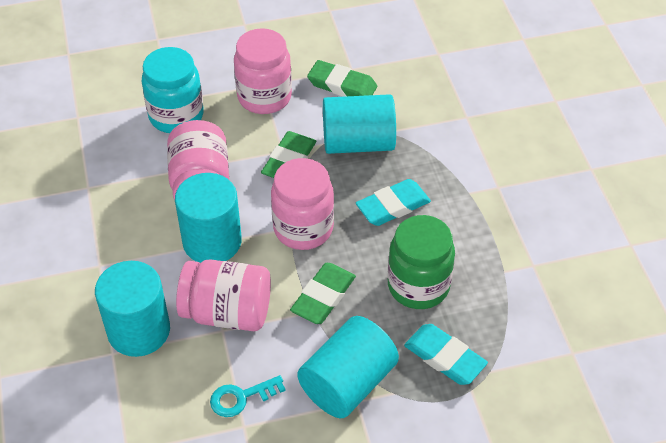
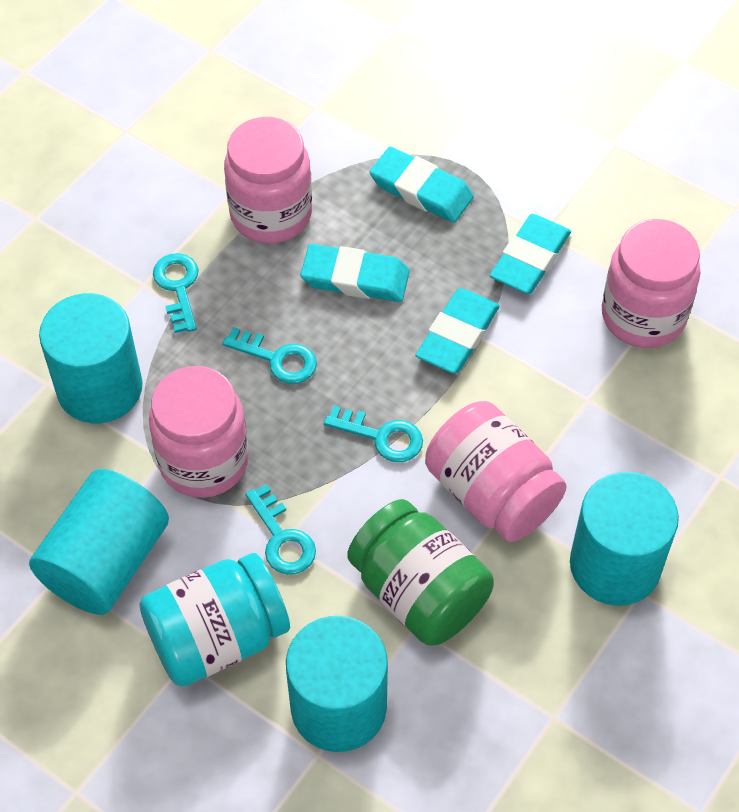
green eraser: [261,131,316,178] [290,263,356,324] [307,60,377,97] = 3 -> none = 0
turquoise eraser: [356,179,431,226] [404,324,488,385] = 2 -> [301,244,410,302] [370,147,474,223] [415,289,500,374] [490,214,571,294] = 4
turquoise key: [210,375,286,417] = 1 -> [153,253,199,333] [222,327,317,384] [245,484,316,575] [324,405,423,462] = 4

